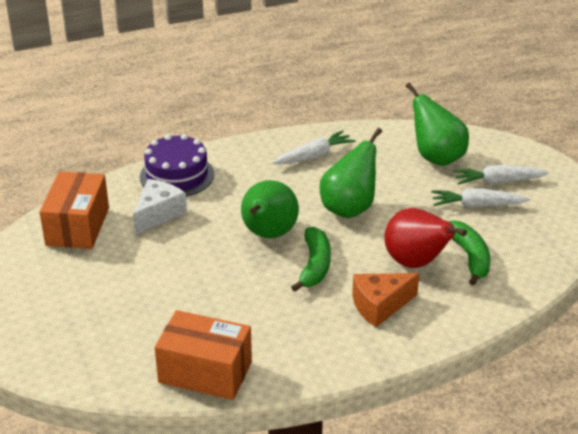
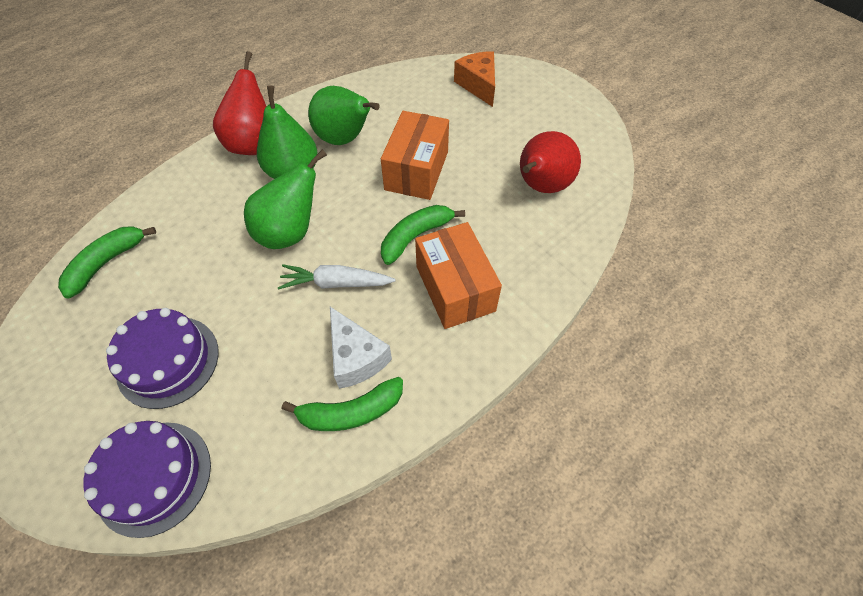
green banana: [291,227,331,292] [449,220,490,286] = 2 -> [58,226,156,298] [282,377,403,431] [381,205,465,265] = 3
purple cake: [140,134,214,197] = 1 -> [83,421,211,538] [106,308,219,409] = 2
red pear: [384,208,467,268] = 1 -> [213,51,266,155] [520,131,581,193] = 2
white carrot: [272,130,356,164] [431,189,530,208] [453,165,549,184] = 3 -> [278,264,395,289] = 1

